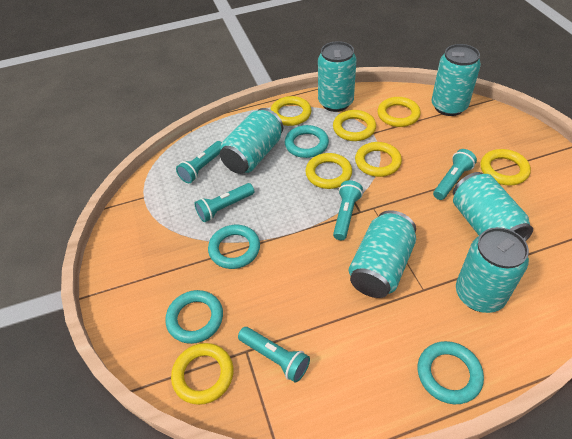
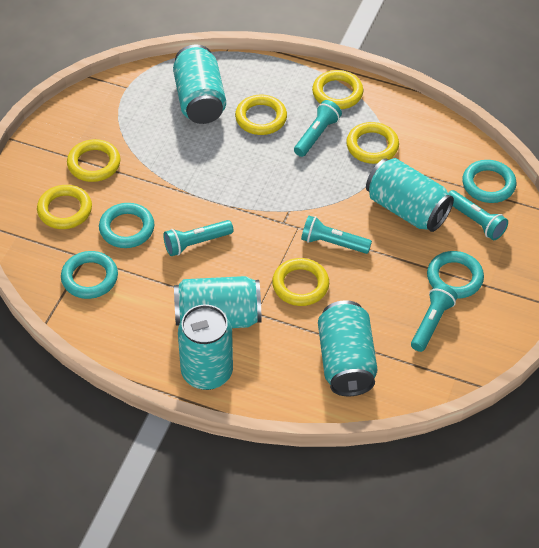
turquoise can: [220,108,283,174] [318,41,356,112] [349,210,416,298] [431,44,481,116] [453,172,533,241] [456,227,529,313] = 6 -> [173,45,226,124] [174,276,261,328] [178,305,233,390] [318,300,378,396] [366,158,454,232] = 5
yellow ring: [171,343,233,405] [270,96,312,126] [305,153,352,189] [333,110,376,141] [355,142,402,177] [377,97,421,127] [480,149,531,185] = 7 -> [37,185,92,229] [67,139,121,182] [235,95,287,135] [272,258,329,306] [312,70,363,109] [346,122,399,164] = 6

